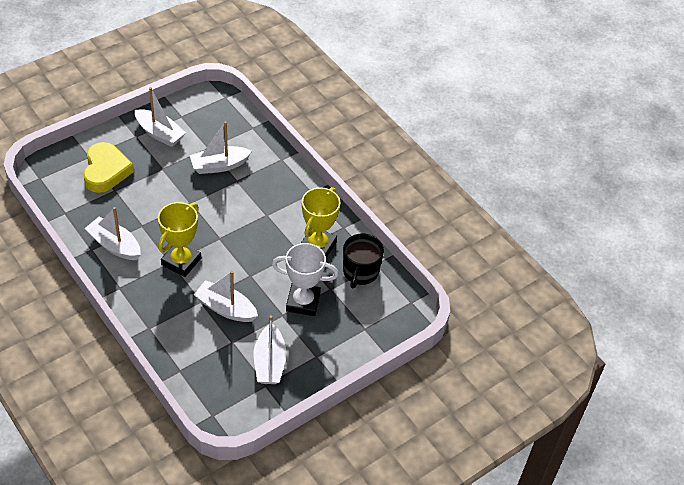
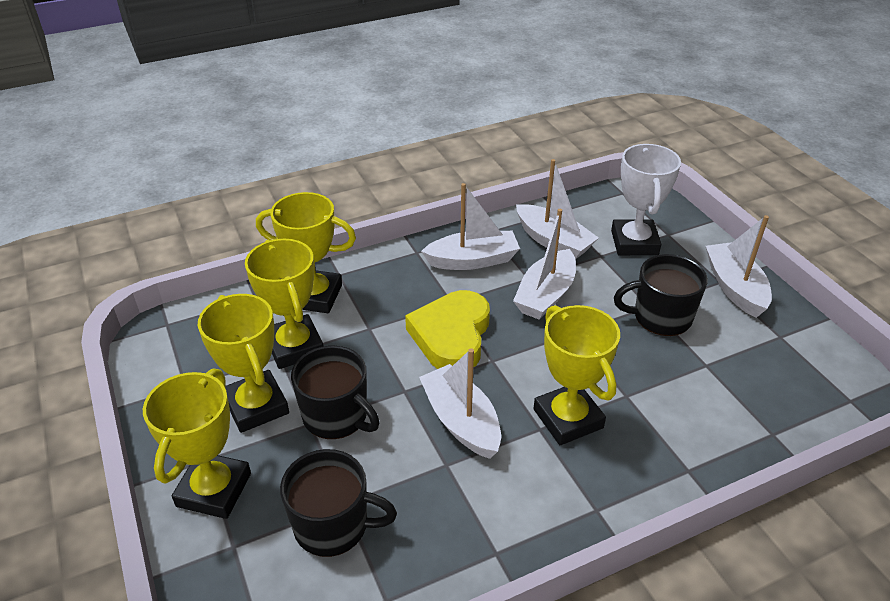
black mug: [343,234,384,288] = 1 -> [280,449,397,557] [291,346,380,439] [614,254,708,336] = 3
yellow trophy: [158,202,201,277] [301,187,340,258] = 2 -> [143,368,251,519] [198,294,289,433] [245,239,323,369] [256,192,356,313] [534,305,620,445] = 5

